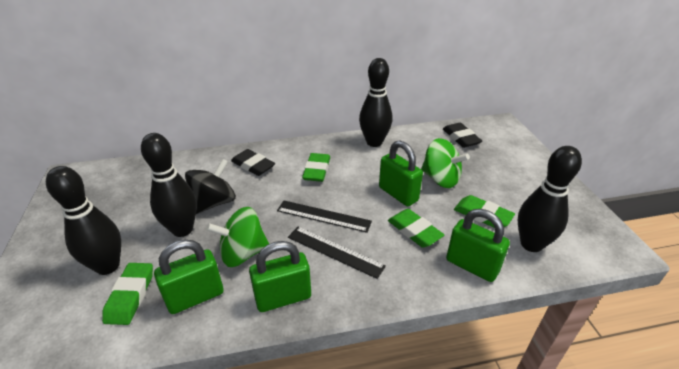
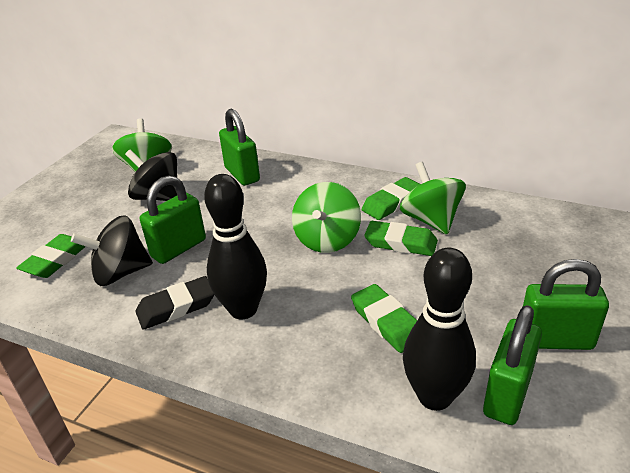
black bowling pin: [46,166,121,275] [141,133,197,237] [359,58,393,147] [518,146,582,252] = 4 -> [204,174,267,319] [403,248,476,411] = 2
black eraser: [231,149,275,176] [443,123,482,148] = 2 -> [136,276,214,330] = 1
black ruler: [277,201,372,233] [288,227,386,279] = 2 -> none = 0
black spinning top: [185,159,236,214] = 1 -> [71,215,153,286] [125,149,177,201] = 2
green spinning top: [206,207,269,267] [421,138,470,188] = 2 -> [112,118,172,172] [292,182,361,253] [400,162,466,234] = 3

